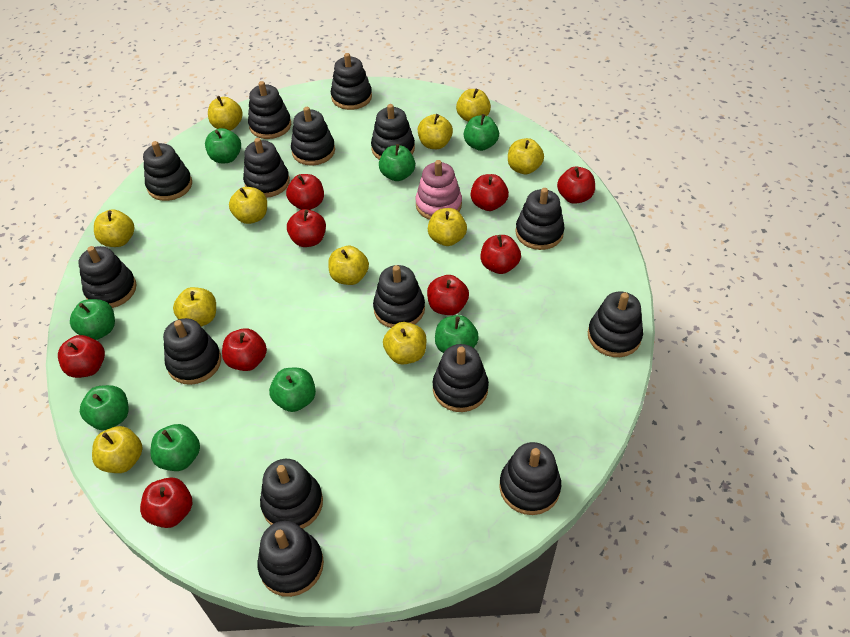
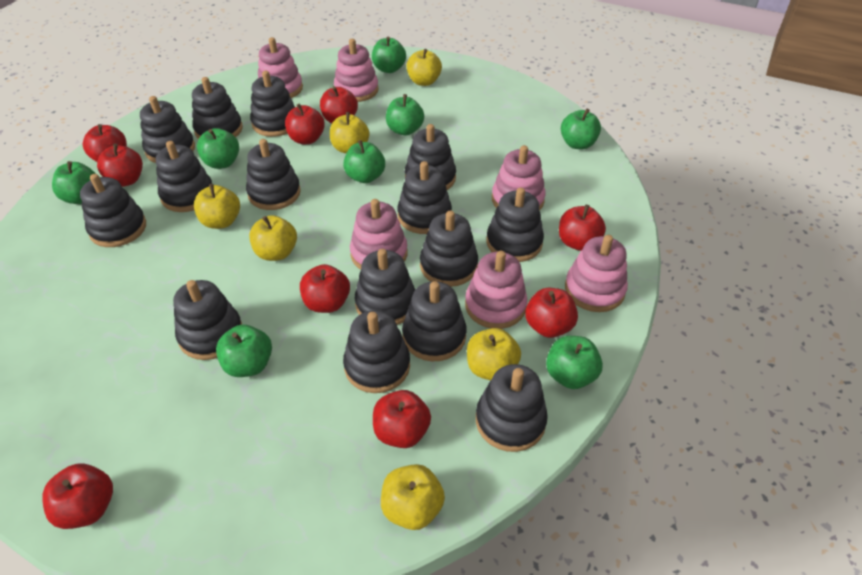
pink stacking toy: [415,160,462,220] = 1 -> [258,37,303,98] [334,39,379,102] [350,199,408,270] [465,251,527,329] [492,145,546,211] [565,235,628,312] = 6
yellow apple: [92,426,143,473] [94,209,134,247] [173,287,216,327] [208,96,243,131] [229,187,267,224] [328,246,369,285] [383,322,427,365] [418,114,453,149] [428,208,467,246] [456,89,491,122] [508,138,544,174] = 11 -> [194,184,240,229] [249,215,297,261] [330,112,369,153] [381,464,445,530] [406,49,442,86] [467,328,521,380] = 6

